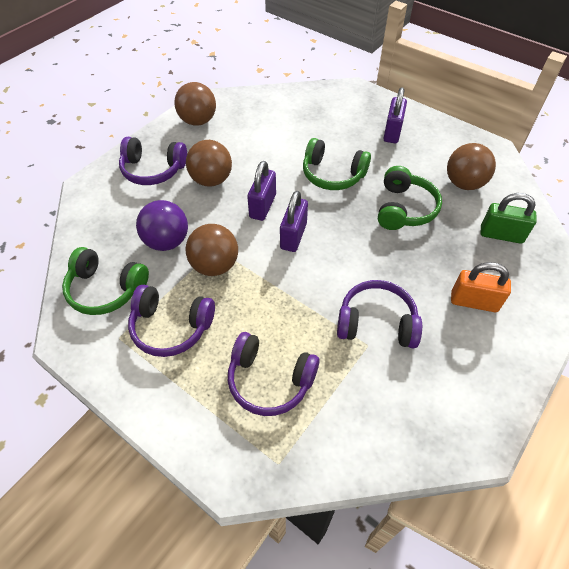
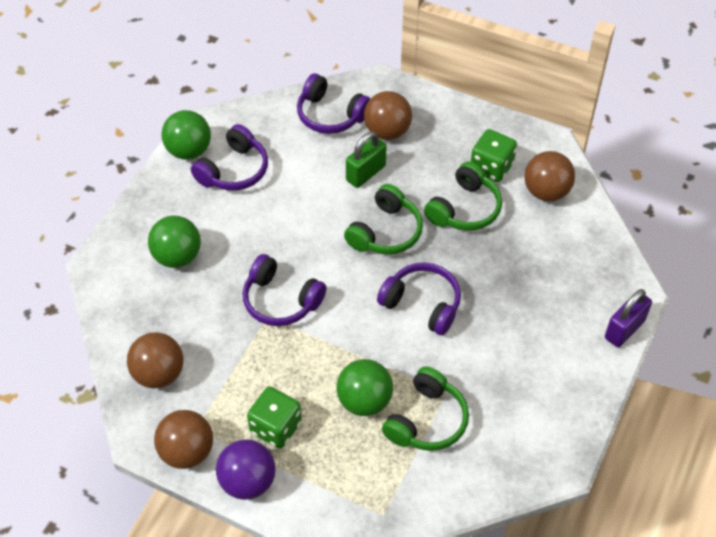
green ball: none = 0 -> [148,216,201,268] [161,110,211,159] [337,359,393,416] = 3
green dice: none = 0 -> [247,387,302,448] [471,129,517,182] = 2
orange padlock: [451,262,511,312] = 1 -> none = 0
purple padlock: [247,161,276,221] [280,191,308,252] [384,87,407,143] = 3 -> [605,289,652,347] = 1

